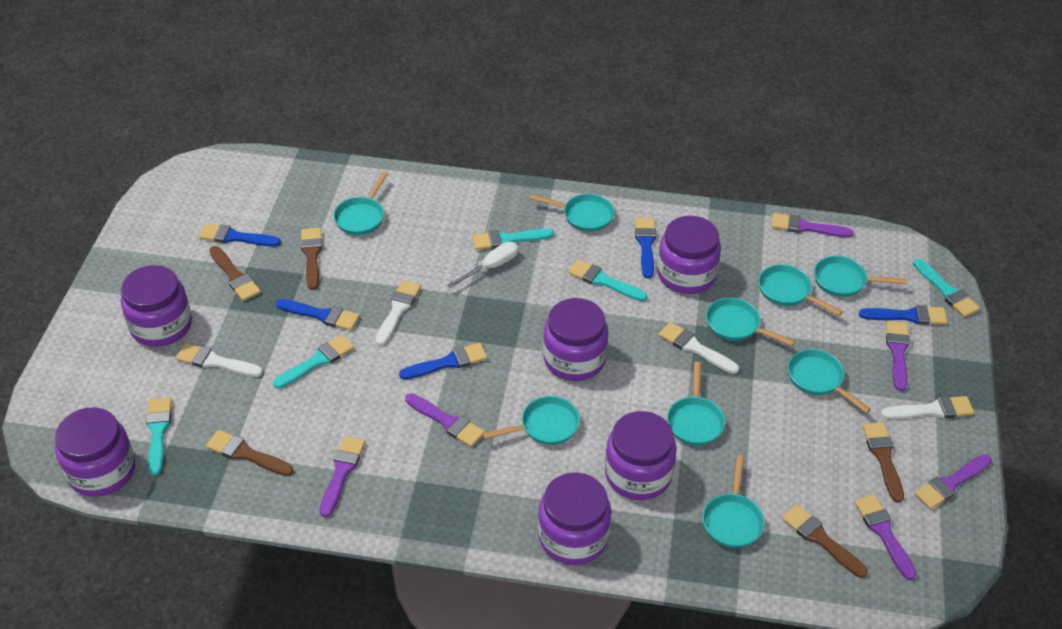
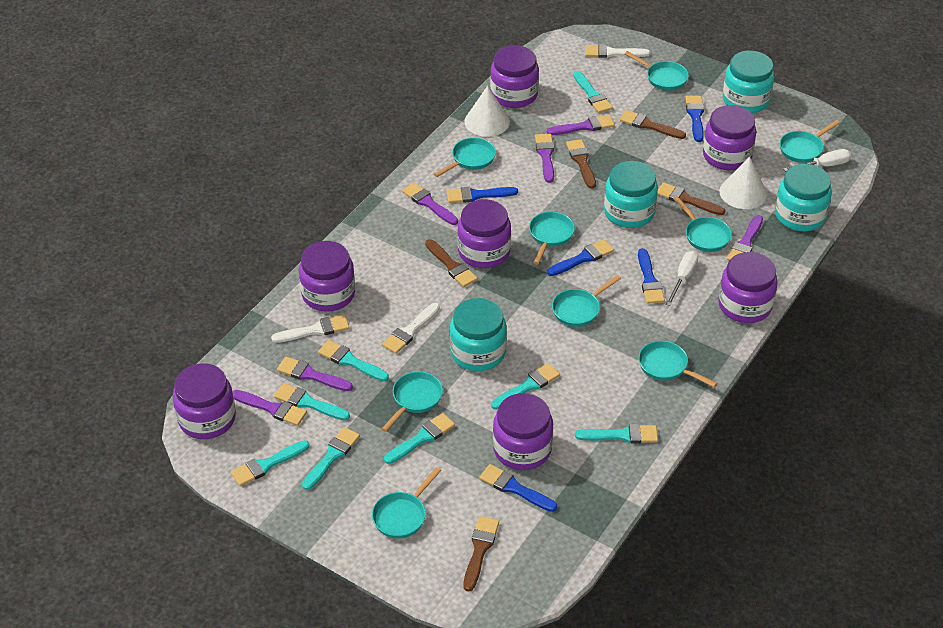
purple jar: [55,407,135,497] [121,265,192,347] [538,472,611,565] [543,298,608,381] [605,411,676,500] [657,216,721,294] = 6 -> [173,364,236,439] [299,241,355,312] [457,199,511,268] [490,45,539,108] [493,393,553,470] [703,105,756,170] [718,252,778,323] = 7
turquoise brush: [146,397,172,476] [273,335,354,389] [472,228,554,250] [568,259,647,301] [913,259,980,317] = 5 -> [231,440,310,486] [274,383,350,421] [302,427,360,490] [318,340,389,382] [384,413,455,464] [491,363,560,410] [573,71,613,113] [575,424,658,443] = 8
turquoise jar: none = 0 -> [450,298,507,371] [604,161,658,228] [723,51,775,113] [775,164,832,231] = 4
white brush: [176,343,263,377] [375,280,421,346] [659,322,739,374] [881,396,974,419] = 4 -> [271,315,349,343] [382,303,440,354] [585,44,650,58] = 3
white cone: none = 0 -> [464,86,510,137] [719,157,767,209] = 2
white screwdriver: [447,242,518,288] = 1 -> [666,251,698,306] [783,149,851,172] = 2

